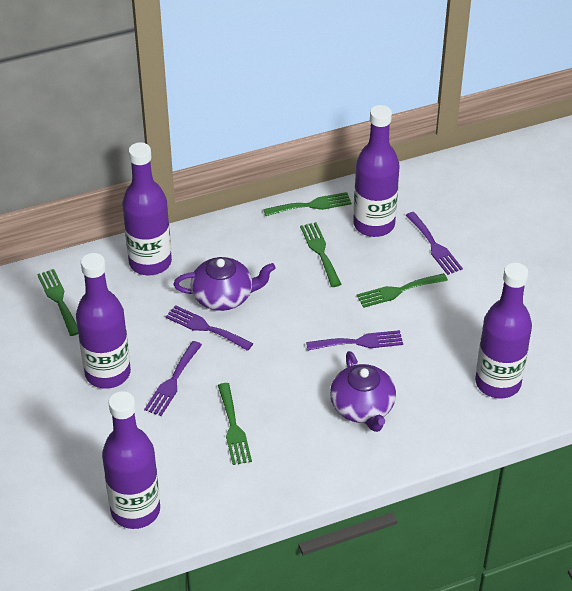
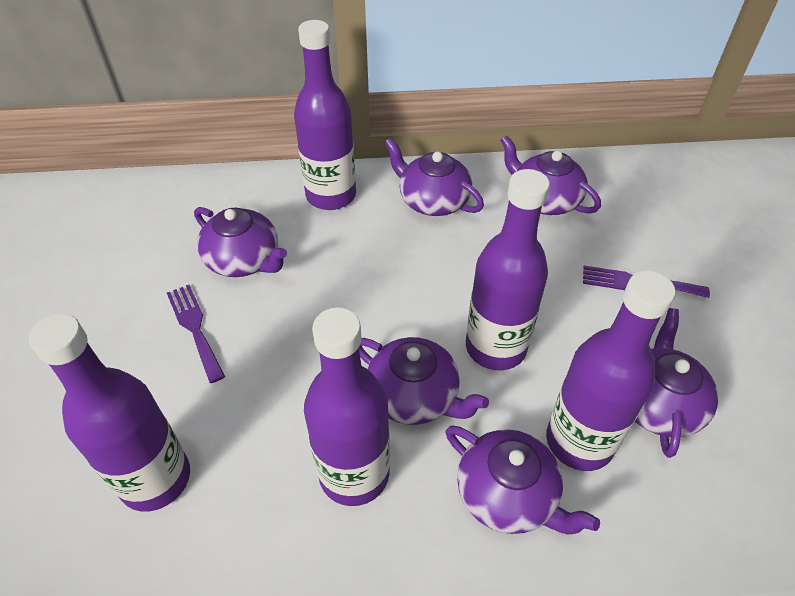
green fork: [37,269,78,336] [218,383,252,465] [263,192,352,216] [300,222,342,287] [357,273,448,308] = 5 -> none = 0
purple fork: [144,341,202,416] [165,305,253,351] [306,330,403,350] [405,212,463,275] = 4 -> [167,285,225,383] [583,266,710,298] = 2
purple teapot: [174,257,276,311] [330,351,396,432] = 2 -> [194,207,287,277] [359,337,489,425] [385,138,484,216] [446,426,600,535] [500,135,601,215] [635,308,718,458] = 6

